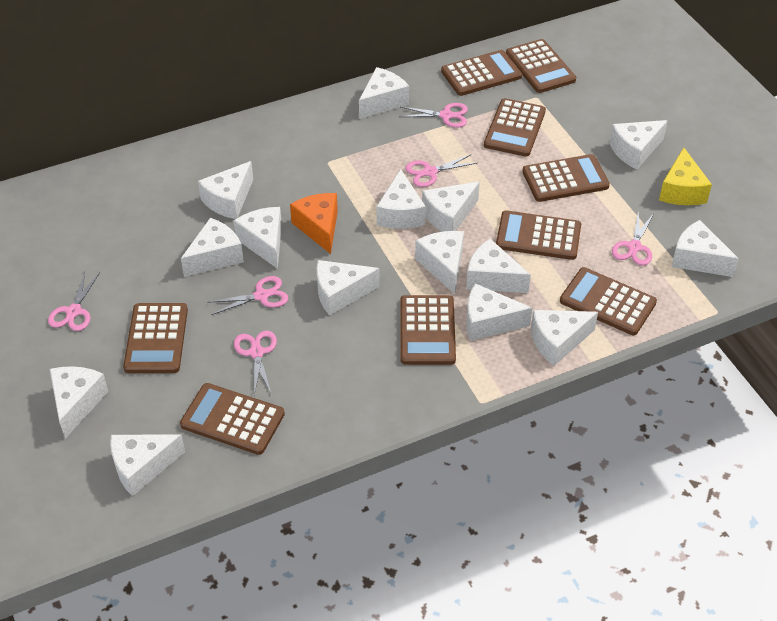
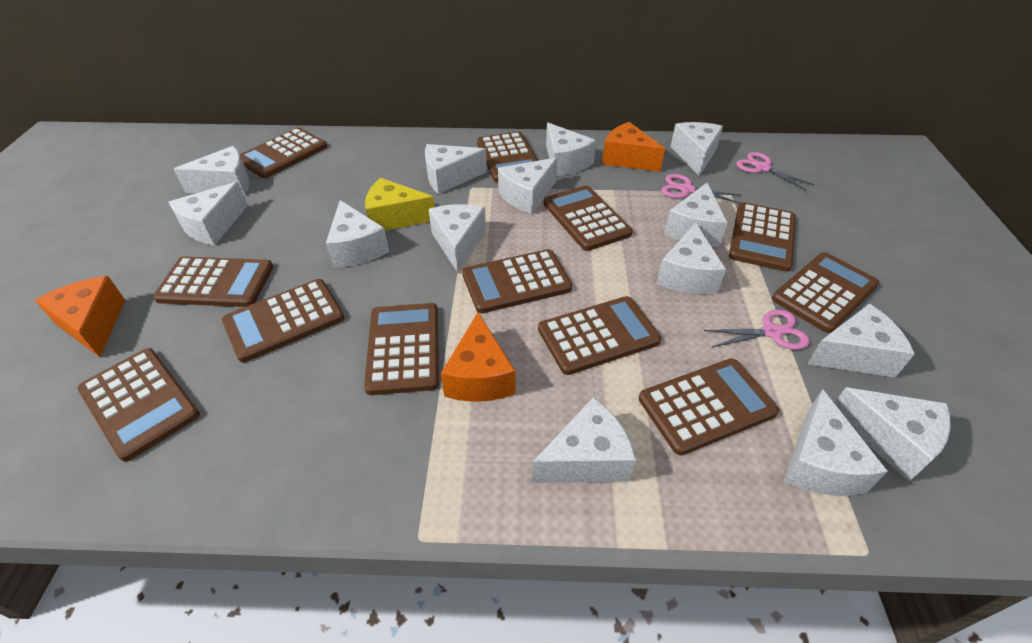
brown calculator: [123,303,188,373] [180,383,285,455] [400,295,456,365] [441,50,522,96] [484,98,546,157] [496,210,581,260] [506,39,576,93] [522,154,610,202] [560,267,657,335] = 9 -> [78,348,200,462] [153,257,273,307] [222,279,344,362] [240,128,327,178] [364,303,439,395] [462,249,572,313] [477,132,538,182] [538,296,661,375] [544,185,633,251] [639,358,779,455] [729,202,796,272] [772,252,879,333] = 12
orange cheese: [290,193,338,254] = 1 -> [35,276,125,357] [441,313,515,402] [602,122,665,172] = 3
pink scissors: [48,271,100,331] [207,276,288,315] [234,331,277,395] [399,103,468,128] [405,154,477,187] [612,210,654,265] = 6 -> [661,174,742,203] [704,309,810,350] [736,152,814,191] = 3
white cheese: [50,366,108,439] [110,434,185,496] [181,218,244,277] [198,161,253,219] [234,207,282,269] [317,260,380,316] [359,67,409,119] [377,169,426,229] [415,231,464,294] [422,182,480,232] [466,239,531,293] [466,283,532,341] [531,310,598,366] [609,120,668,169] [671,220,739,277] = 15 -> [169,182,248,245] [174,146,250,195] [326,200,389,268] [425,144,487,194] [428,204,486,273] [498,158,557,214] [532,397,636,483] [546,123,596,176] [656,223,726,294] [664,183,728,247] [670,122,723,176] [783,389,888,496] [807,303,915,378] [834,387,951,482] = 14

